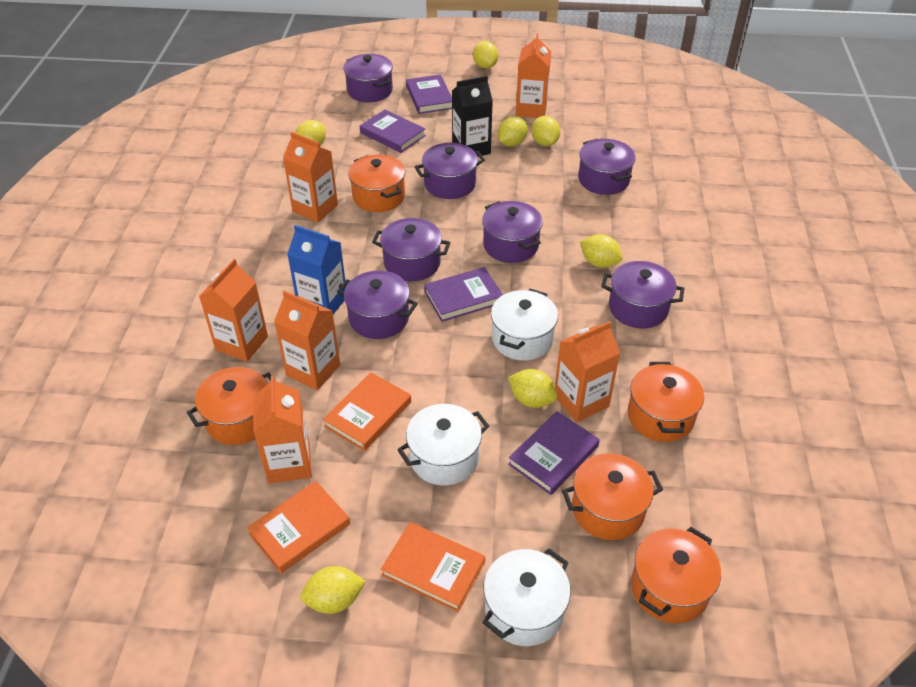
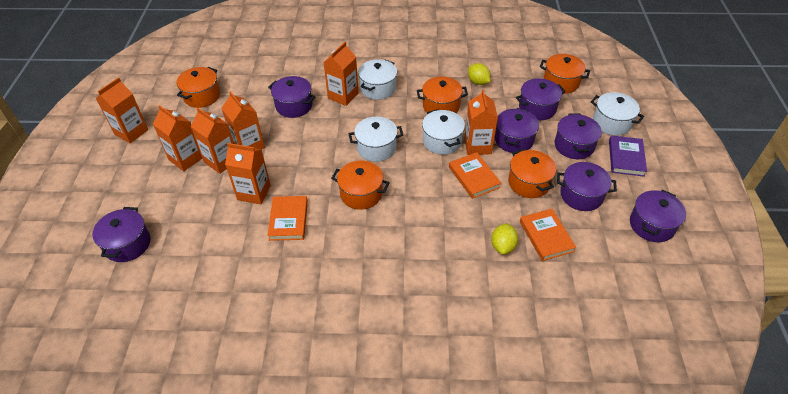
black carton: [452,76,493,157] = 1 -> none = 0
blue carton: [287,225,346,314] = 1 -> none = 0
orange carton: [199,259,268,362] [253,376,312,483] [274,291,340,390] [283,132,338,223] [516,34,551,118] [555,321,620,422] = 6 -> [96,77,148,143] [153,105,203,171] [191,108,234,174] [221,91,265,150] [225,143,271,204] [323,42,359,106] [464,89,498,155] = 7
purple book: [360,110,426,153] [406,74,452,114] [424,267,503,322] [508,411,600,495] = 4 -> [609,135,647,177] = 1
white pot: [397,404,489,486] [482,548,571,646] [491,289,558,361] = 3 -> [349,116,403,162] [358,59,397,100] [422,109,465,155] [591,92,644,136] = 4
yellow lemon: [295,120,326,146] [300,566,365,614] [473,41,498,69] [498,117,528,146] [508,369,558,408] [531,116,560,146] [580,234,623,268] = 7 -> [468,63,491,85] [491,223,518,255] = 2

